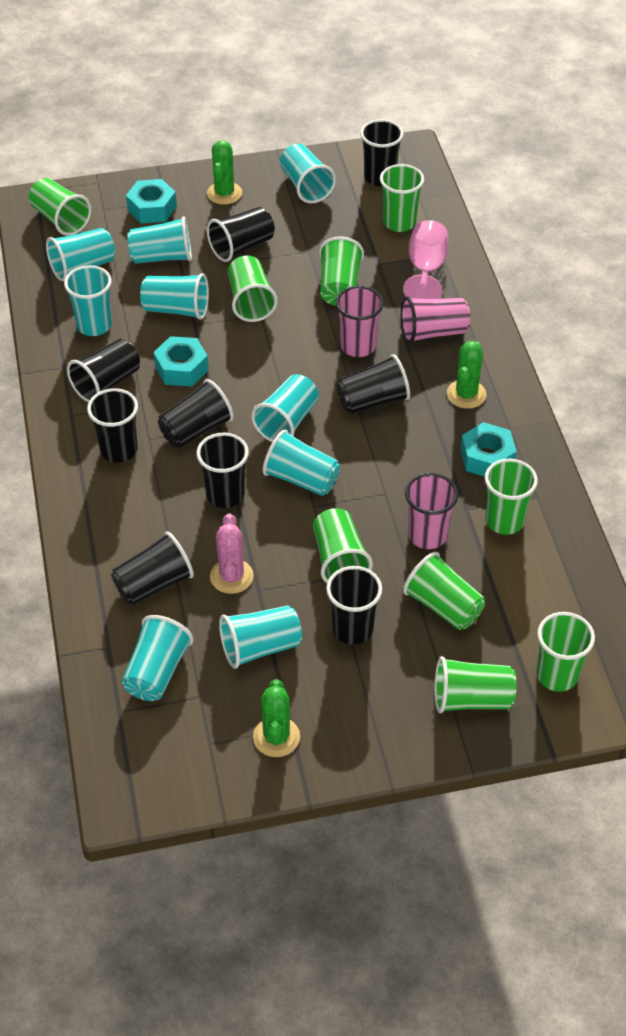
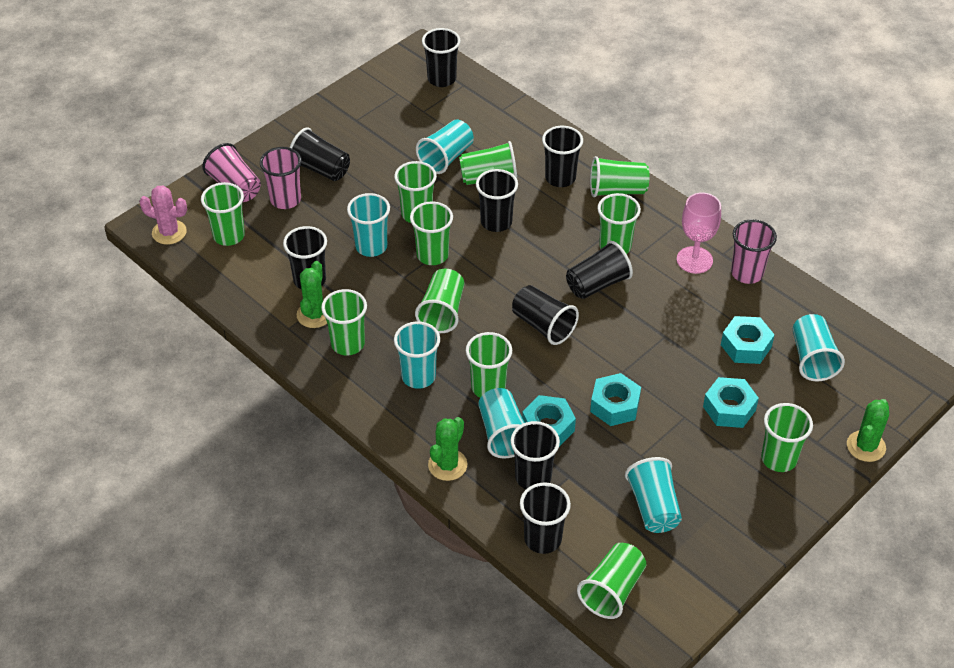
green cup: [29,178,91,236] [228,255,278,322] [313,508,373,583] [319,236,364,306] [380,164,424,232] [403,552,485,630] [435,656,517,713] [485,459,538,535] [536,612,595,692] = 9 -> [201,182,245,246] [321,289,367,355] [394,161,437,223] [410,202,453,265] [415,269,464,333] [459,141,517,185] [466,332,512,398] [577,543,646,619] [590,156,650,197] [597,193,641,254] [761,403,813,472] = 11
turquoise cup: [46,228,115,281] [64,265,112,336] [122,615,194,701] [127,216,192,264] [140,273,209,320] [219,606,302,669] [251,374,319,442] [263,430,340,496] [280,144,336,204] = 9 -> [347,193,390,257] [394,321,440,389] [416,120,474,174] [478,388,525,459] [625,457,682,533] [792,314,845,382] = 6
turquoise nut: [126,179,177,224] [153,336,209,386] [460,422,517,477] = 3 -> [522,395,576,447] [590,373,641,426] [703,377,759,428] [721,316,775,364] = 4

